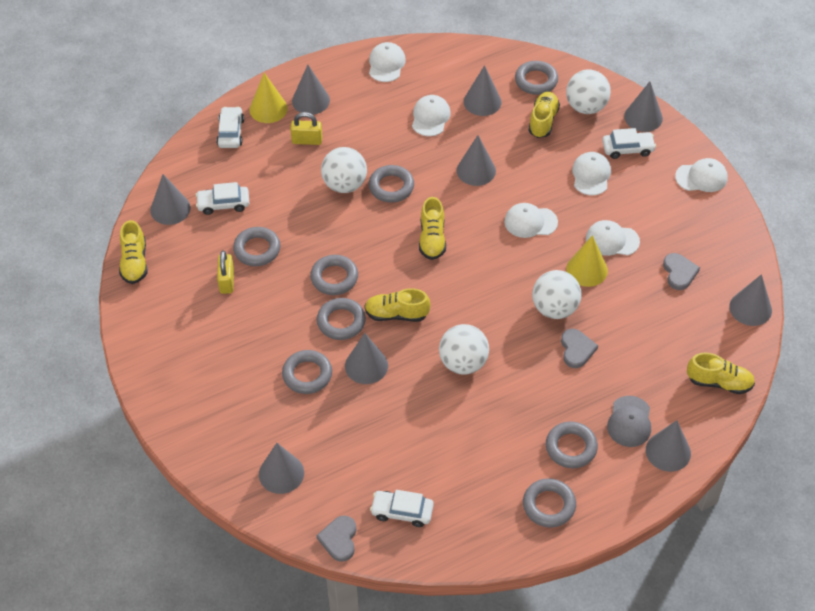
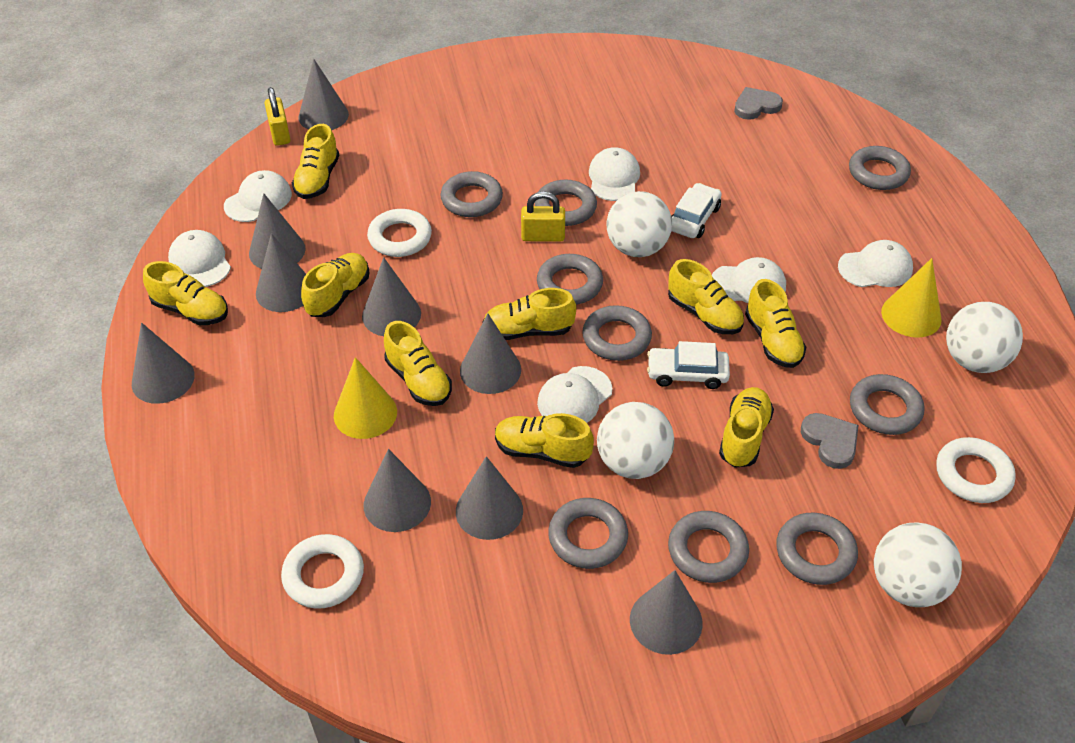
grey cap: [607,396,651,447] = 1 -> none = 0
grey heart: [316,515,356,562] [561,329,598,368] [663,253,700,290] = 3 -> [734,87,783,120] [801,413,859,469] = 2
grey ring: [233,227,281,266] [282,350,332,394] [310,255,358,295] [317,298,366,340] [369,165,414,203] [515,61,558,95] [523,478,576,528] [546,421,598,468] = 8 -> [440,171,503,217] [534,180,597,226] [537,254,603,305] [548,498,628,569] [582,305,652,361] [668,511,749,583] [776,512,858,585] [849,146,911,190] [850,374,924,435] = 9
white car: [195,182,249,215] [216,107,244,148] [370,490,434,527] [602,128,656,159] = 4 -> [647,341,730,389] [671,183,722,238] = 2
white ring: none = 0 -> [281,534,364,609] [367,209,432,257] [936,437,1016,503] = 3
yellow shoe: [119,220,148,284] [364,288,431,322] [419,197,446,260] [529,92,560,138] [687,353,755,394] = 5 -> [143,261,228,325] [292,124,339,199] [301,253,370,317] [384,321,452,406] [482,288,576,340] [495,413,594,468] [668,259,744,334] [719,387,774,468] [745,279,806,368] = 9

